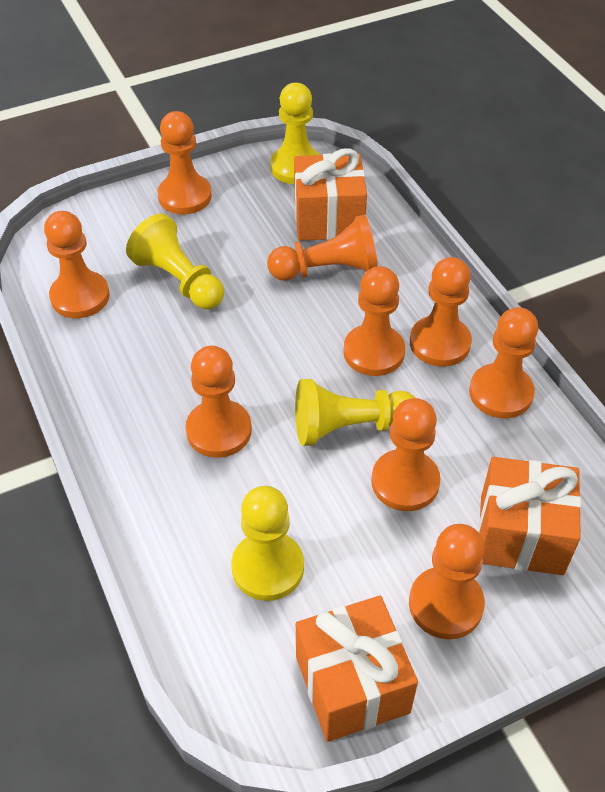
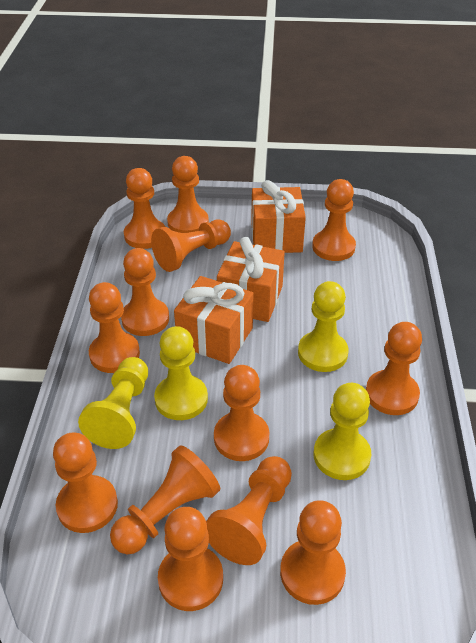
orange pawn: [44,211,110,318] [158,111,212,214] [186,346,252,458] [267,214,378,281] [343,266,405,376] [371,398,440,511] [409,524,485,639] [410,257,472,367] [469,307,538,418] = 9 -> [53,433,118,533] [89,282,140,373] [110,445,220,554] [121,248,169,336] [124,168,165,249] [151,220,231,272] [158,507,223,611] [167,156,209,233] [206,456,292,565] [214,365,269,461] [280,500,346,605] [312,179,356,261] [366,322,422,415] = 13

